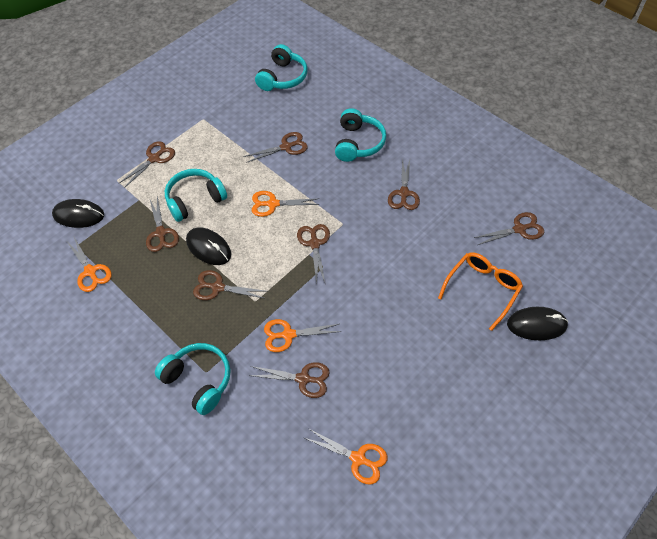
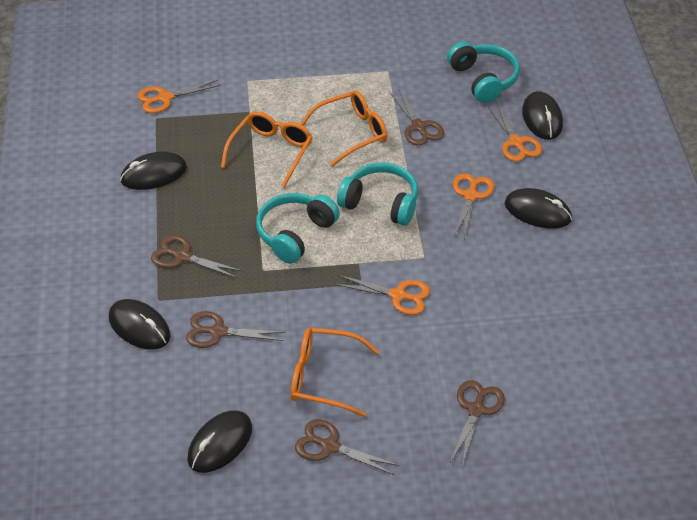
black mouse: [52,199,104,228] [186,227,231,265] [507,307,568,340] = 3 -> [109,299,171,350] [120,152,187,190] [187,410,252,473] [504,188,572,229] [522,91,563,140] = 5
brown scissors: [119,141,175,188] [146,196,179,252] [193,270,266,300] [243,132,308,163] [249,362,330,398] [297,224,330,285] [388,158,420,210] [474,212,544,245] = 8 -> [151,235,242,278] [186,311,286,348] [295,419,399,475] [390,89,444,146] [450,380,505,467] = 5
orange glasses: [438,252,523,331] = 1 -> [221,111,313,188] [291,327,380,417] [300,90,387,167] = 3
turquoise headphones: [155,343,231,415] [165,169,227,222] [255,44,307,91] [335,108,386,162] = 4 -> [256,193,340,264] [337,163,418,226] [447,41,520,103] = 3

